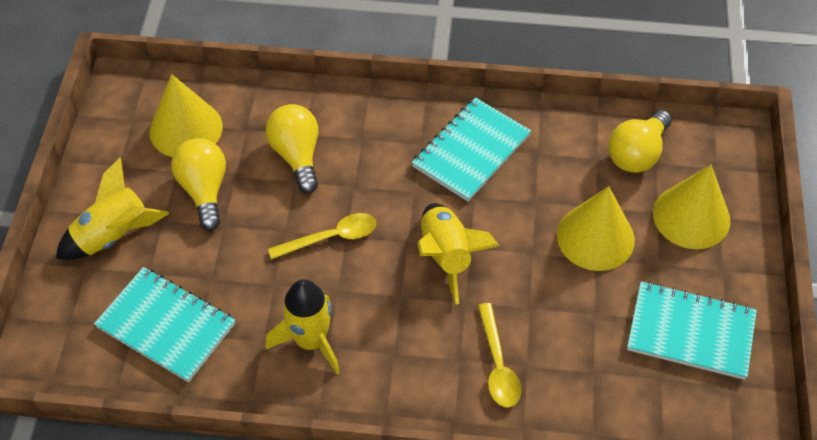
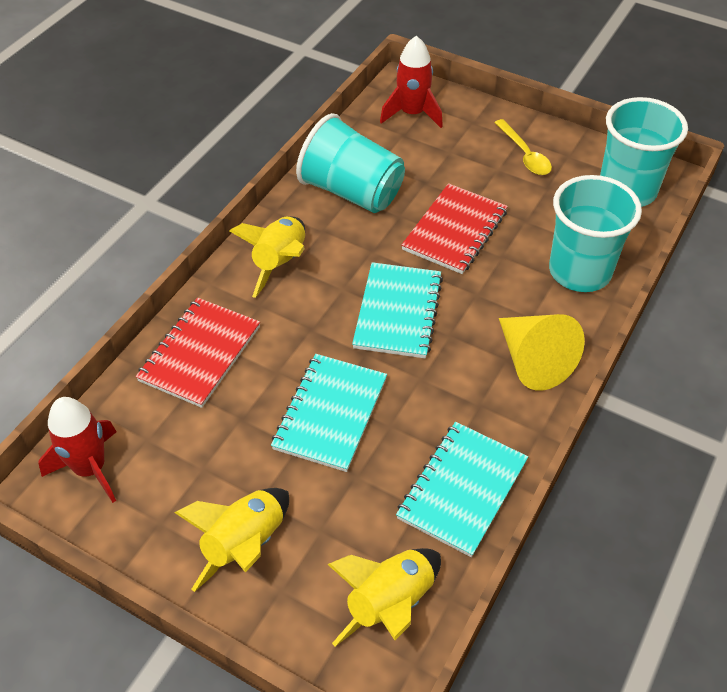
red notebook: none = 0 -> [136,298,260,408] [401,183,508,274] = 2
red rocket: none = 0 -> [39,397,117,503] [380,36,443,128] = 2
turquoise cup: none = 0 -> [296,113,405,213] [549,175,642,292] [600,97,688,207] = 3
yellow cone: [149,74,223,157] [557,186,635,271] [653,165,730,249] = 3 -> [499,314,585,391] = 1
yellow light bulb: [171,138,226,231] [266,104,319,193] [608,110,672,173] = 3 -> none = 0
yellow spoon: [268,213,376,259] [478,303,521,407] = 2 -> [494,119,552,175] = 1

